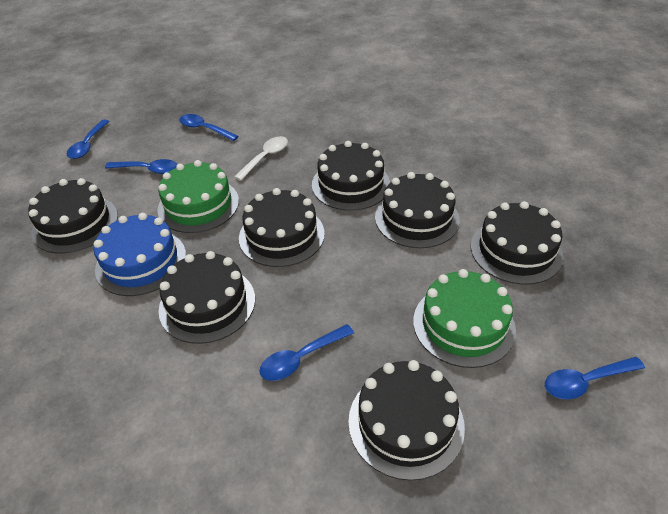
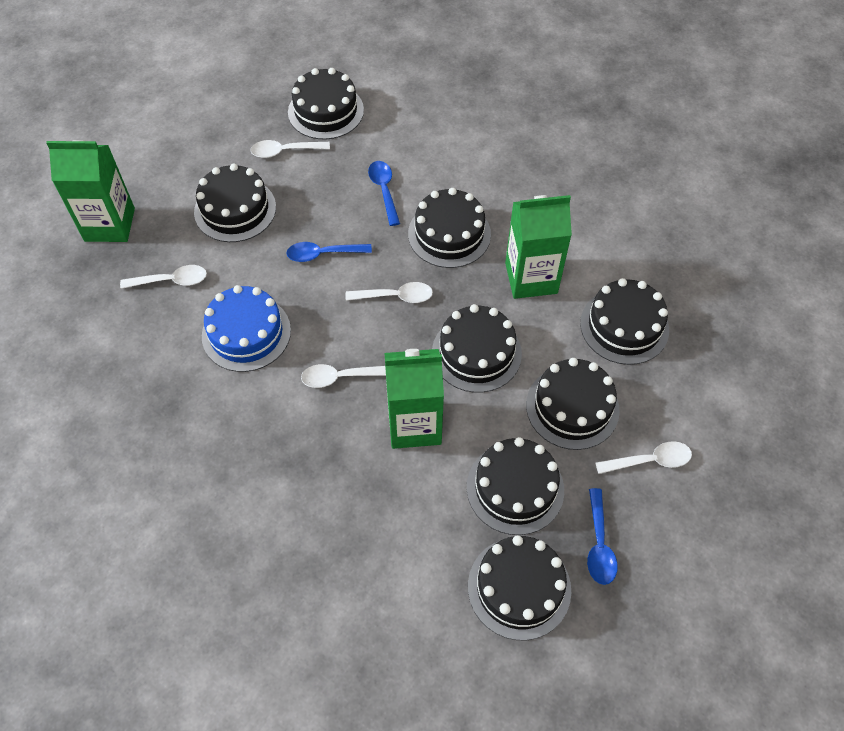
black cake: [28,178,118,253] [159,251,255,344] [239,188,325,267] [312,141,390,211] [348,360,465,481] [375,172,460,248] [471,201,563,285] = 7 -> [194,164,276,242] [288,68,364,140] [408,188,491,268] [432,304,522,393] [467,437,564,535] [468,535,571,640] [526,358,620,450] [580,278,669,365] = 8
blue spoon: [67,120,109,159] [105,159,177,174] [179,114,239,141] [259,324,354,381] [545,357,645,399] = 5 -> [286,242,372,262] [368,161,400,226] [587,488,618,585] = 3
green cake: [157,160,239,233] [413,269,516,368] = 2 -> none = 0
green carton: none = 0 -> [46,140,135,242] [384,349,444,449] [505,195,572,299] = 3
white spoon: [234,136,288,181] = 1 -> [120,265,207,289] [250,140,330,158] [301,364,386,388] [345,282,433,303] [595,441,692,474] = 5

